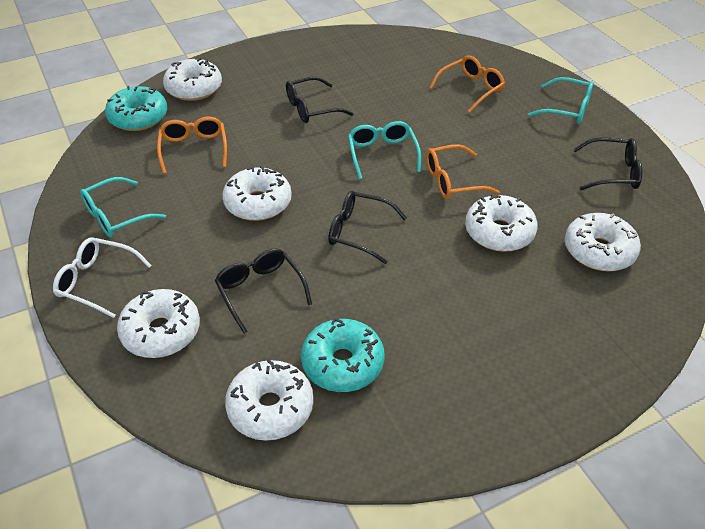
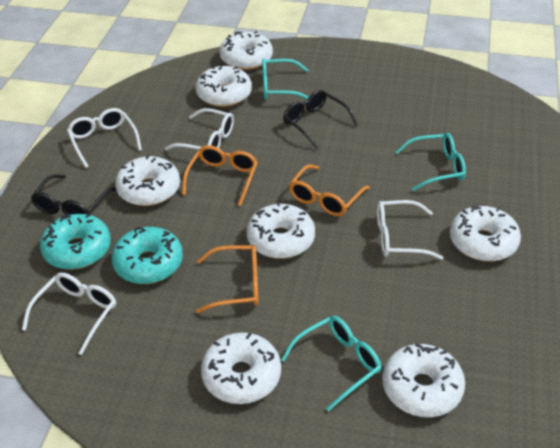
black glasses: [215,249,312,334] [286,77,354,123] [328,191,407,264] [573,137,642,190] = 4 -> [31,174,116,215] [283,90,358,149] = 2
white donut: [117,289,200,358] [163,58,222,101] [222,165,292,221] [225,359,314,441] [465,194,538,252] [565,213,641,271] = 6 -> [115,155,180,206] [196,66,252,107] [201,333,281,404] [220,31,273,70] [247,202,315,259] [382,343,465,417] [450,206,521,261] = 7
white glasses: [53,237,152,318] = 1 -> [22,273,116,355] [67,108,142,168] [165,108,234,150] [377,200,443,260] = 4

